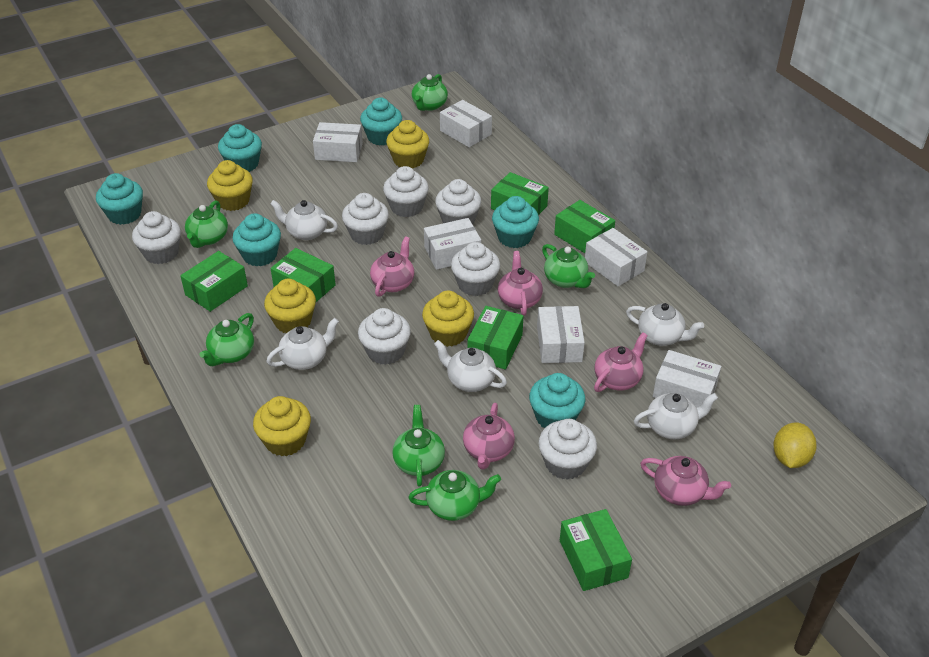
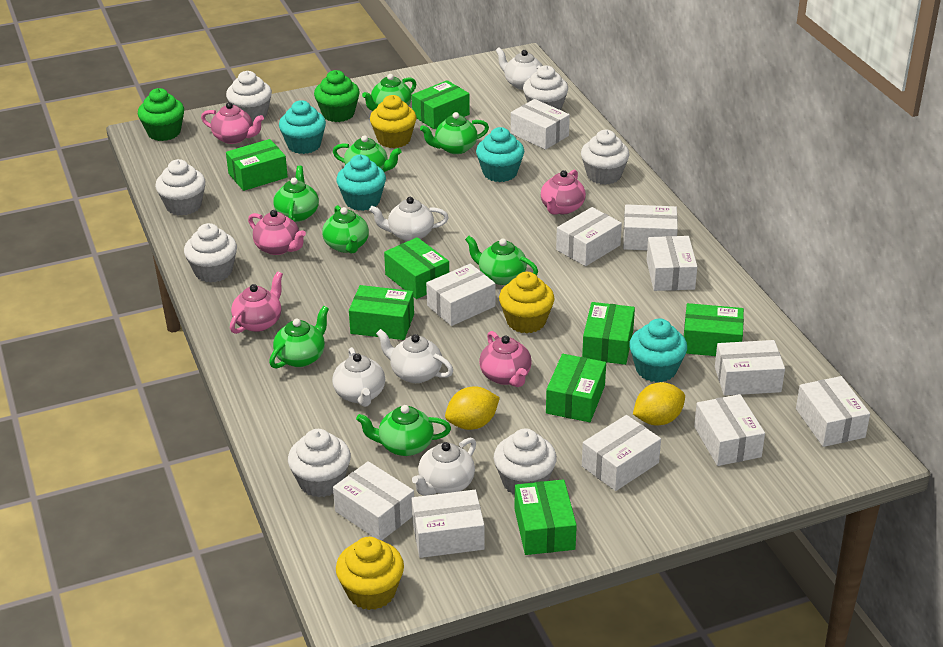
green box: [180,251,248,312] [270,248,336,302] [467,306,523,370] [491,172,549,216] [554,200,615,253] [560,509,632,591] = 6 -> [226,139,288,191] [349,285,414,340] [384,237,449,299] [412,80,470,129] [515,479,577,555] [546,354,606,422] [582,302,635,365] [684,303,744,356] = 8
green cupcake: none = 0 -> [138,88,184,141] [314,70,360,122] = 2
green teapot: [185,200,228,248] [199,313,254,366] [392,405,445,487] [408,470,501,521] [412,74,448,111] [542,244,595,288] = 6 -> [269,306,329,368] [273,166,319,222] [322,205,369,253] [333,135,401,172] [356,405,451,456] [362,74,416,111] [420,112,489,154] [465,236,538,285] = 8
turquoise cupcake: [96,173,143,225] [218,124,262,172] [233,213,281,266] [360,98,402,146] [492,196,539,248] [529,373,585,428] = 6 -> [279,100,326,154] [336,155,386,211] [476,127,524,182] [629,318,687,382] = 4
white box: [313,122,363,162] [424,218,481,270] [440,100,492,147] [537,306,585,363] [585,228,647,286] [653,350,721,407] = 6 -> [333,461,414,541] [411,490,485,558] [426,263,496,326] [511,99,570,150] [556,207,622,266] [582,415,661,491] [623,204,678,250] [646,236,697,291] [694,394,765,466] [715,340,785,396] [796,376,870,447] = 11
yellow cupcake: [207,160,253,211] [253,396,311,456] [264,279,316,333] [386,120,429,168] [422,290,474,347] = 5 -> [336,537,404,610] [370,95,416,148] [499,272,554,334] = 3
yellow lemon: [773,423,817,468] = 1 -> [445,386,500,430] [633,382,685,425] = 2

